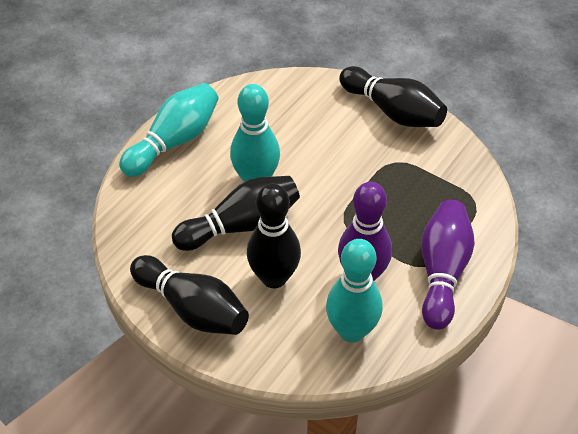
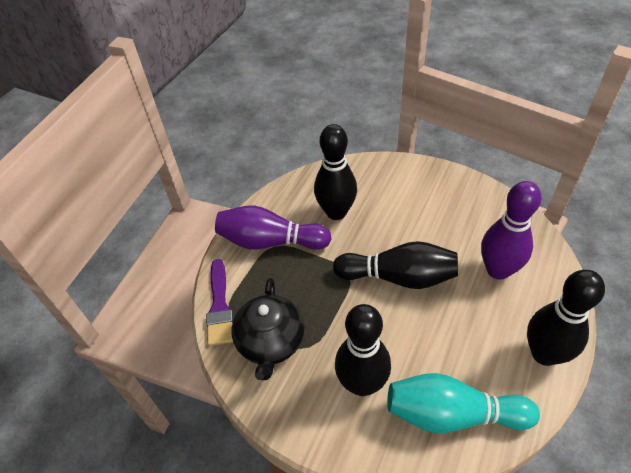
black teapot: none = 0 -> [232,278,305,380] = 1
purple brush: none = 0 -> [206,259,233,346] = 1
turquoise bowling pin: [119,83,219,177] [230,84,280,182] [326,239,383,343] = 3 -> [387,373,540,433] = 1

